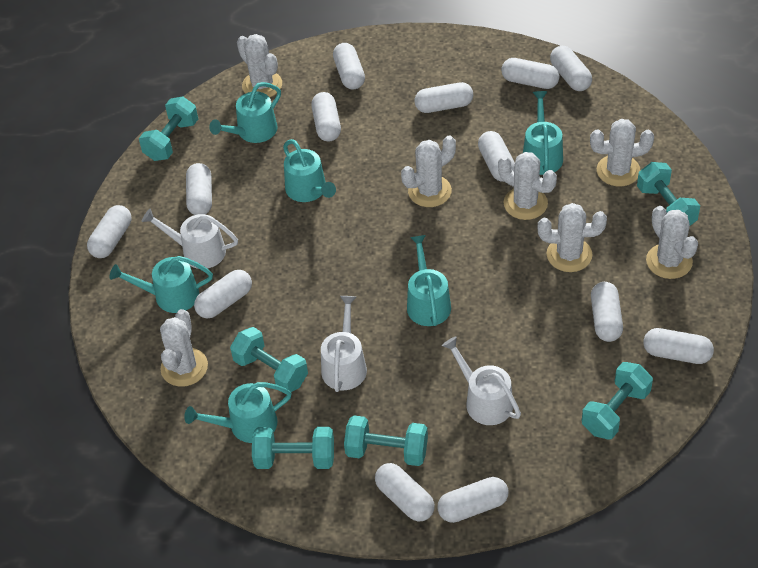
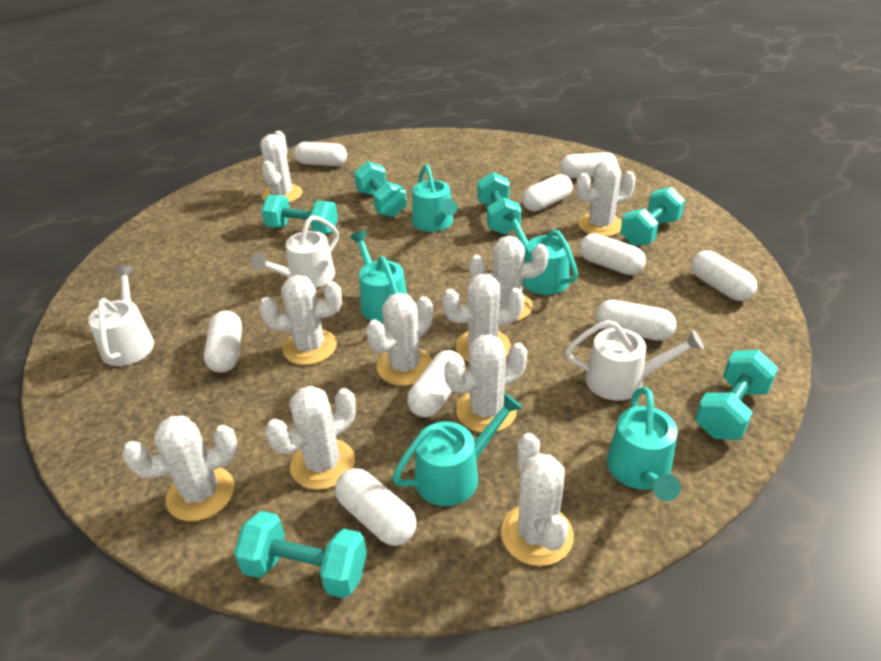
turquoise watering can: [110,256,213,313] [184,382,292,443] [209,82,281,143] [283,139,336,202] [407,235,451,326] [523,91,563,175] = 6 -> [350,231,407,322] [392,393,523,506] [412,164,458,232] [503,209,578,295] [607,387,681,501] = 5
white cactus: [160,309,208,387] [237,34,282,98] [401,135,456,207] [498,152,557,220] [538,203,607,272] [590,119,654,186] [646,206,698,279] = 7 -> [122,416,238,521] [259,275,342,365] [260,131,302,203] [265,386,356,490] [366,293,433,386] [442,274,524,362] [444,334,527,433] [469,236,549,322] [501,433,574,566] [576,160,636,236] = 10
white capsule: [87,205,131,258] [186,163,212,215] [194,270,252,318] [311,92,341,141] [333,43,365,90] [375,463,435,522] [414,82,473,113] [437,477,509,523] [478,131,515,182] [501,58,560,89] [550,46,592,91] [591,282,623,342] [643,328,714,364] = 13 -> [204,310,242,373] [294,142,347,166] [335,468,417,546] [407,350,465,417] [522,174,573,211] [560,152,618,178] [579,233,646,275] [596,300,676,341] [691,250,757,301] = 9

